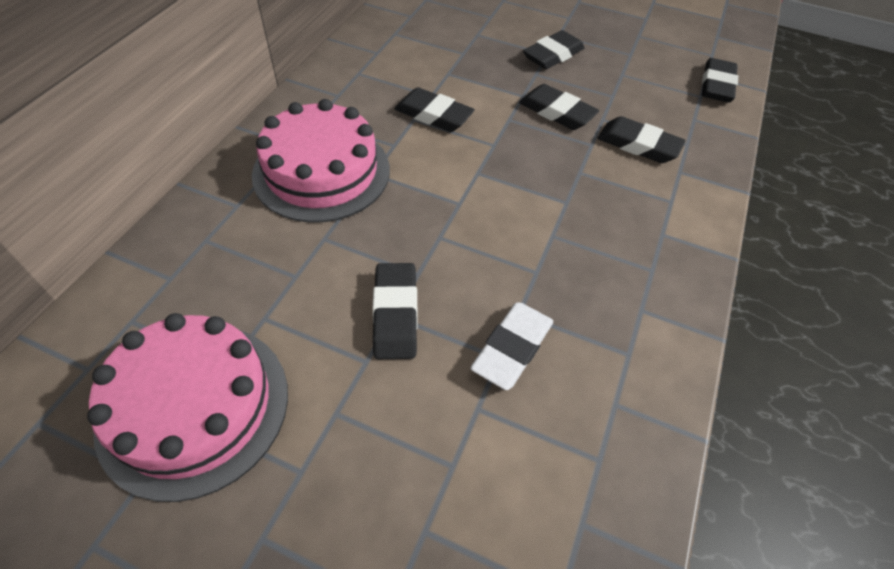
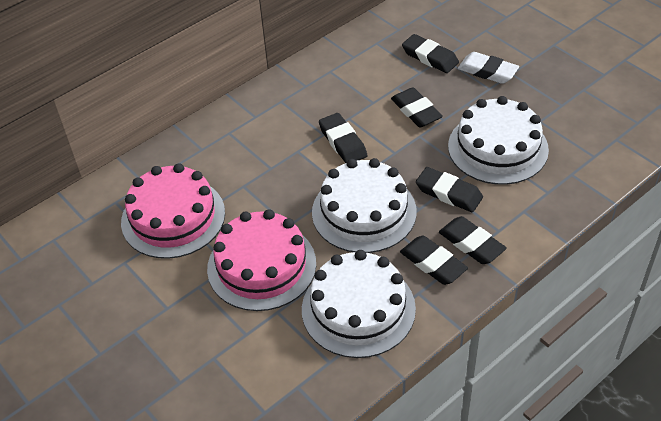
white cake: none = 0 -> [302,250,416,358] [312,158,417,253] [448,96,549,185] = 3

